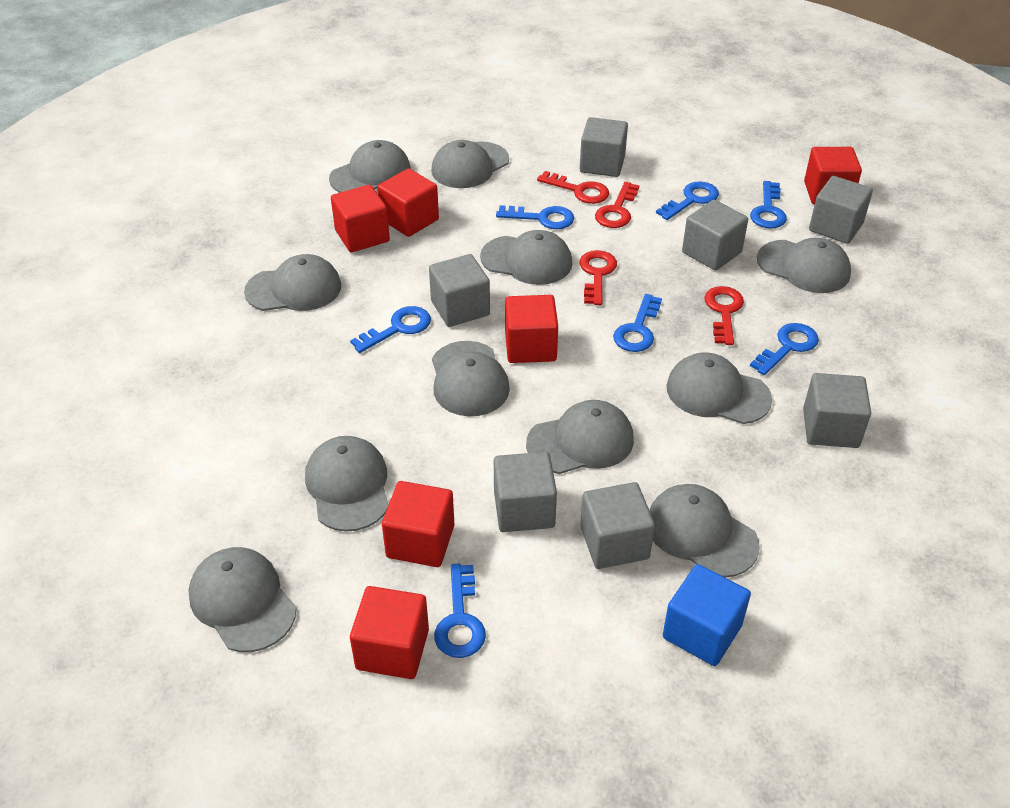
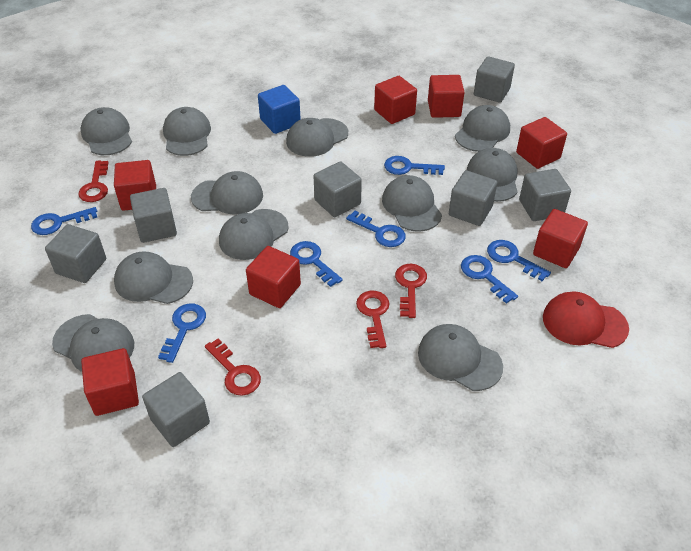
red cap: none = 0 -> [543,291,629,348] = 1
red cube: [331,185,390,252] [350,586,429,679] [378,168,439,237] [382,481,454,567] [505,295,558,363] [804,147,862,204] = 6 -> [81,348,139,416] [114,160,156,211] [246,246,301,308] [374,76,417,124] [428,75,465,118] [516,117,567,169] [533,209,588,268] = 7

